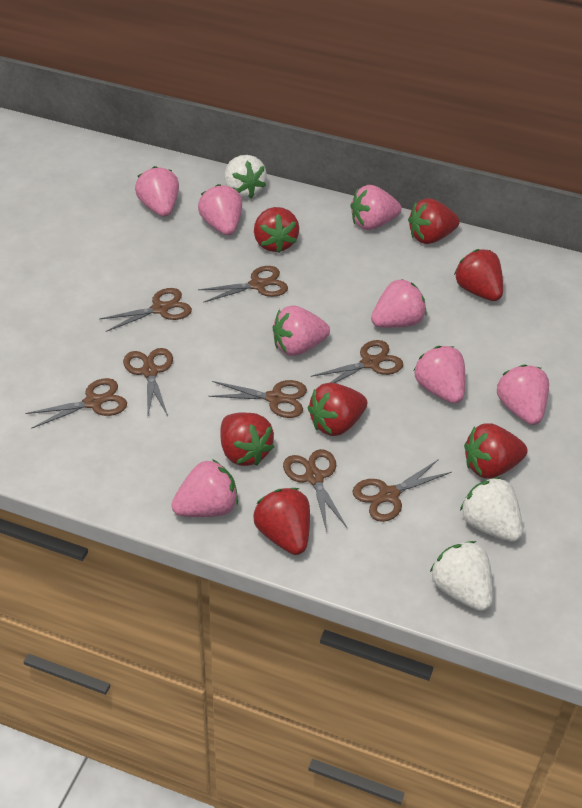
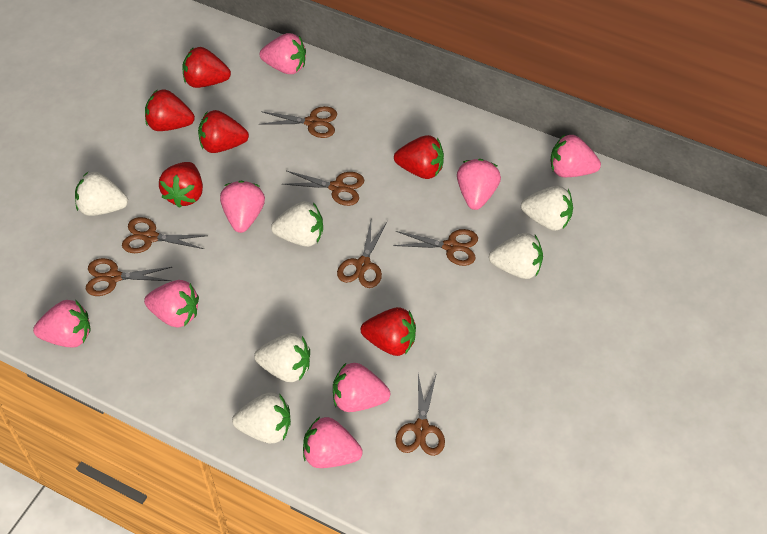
brown scissors: [25,378,127,429] [99,288,192,332] [123,348,173,416] [198,266,288,303] [209,380,307,418] [283,449,348,532] [310,340,403,383] [352,459,452,522] = 8 -> [86,258,172,296] [122,217,208,253] [259,106,337,138] [283,171,364,206] [337,221,388,288] [393,229,478,266] [395,373,445,456] = 7
red strawberry: [221,412,274,466] [253,488,310,555] [254,207,299,253] [308,383,367,436] [408,198,460,244] [454,249,503,301] [464,424,528,479] = 7 -> [145,89,195,131] [159,162,203,208] [182,47,231,88] [198,110,249,153] [361,307,416,356] [394,135,444,179] = 6
white strawberry: [224,155,267,198] [430,541,493,611] [460,477,523,542] = 3 -> [75,172,128,216] [232,392,291,444] [254,333,310,382] [271,201,323,247] [489,233,543,279] [521,186,573,231] = 6

